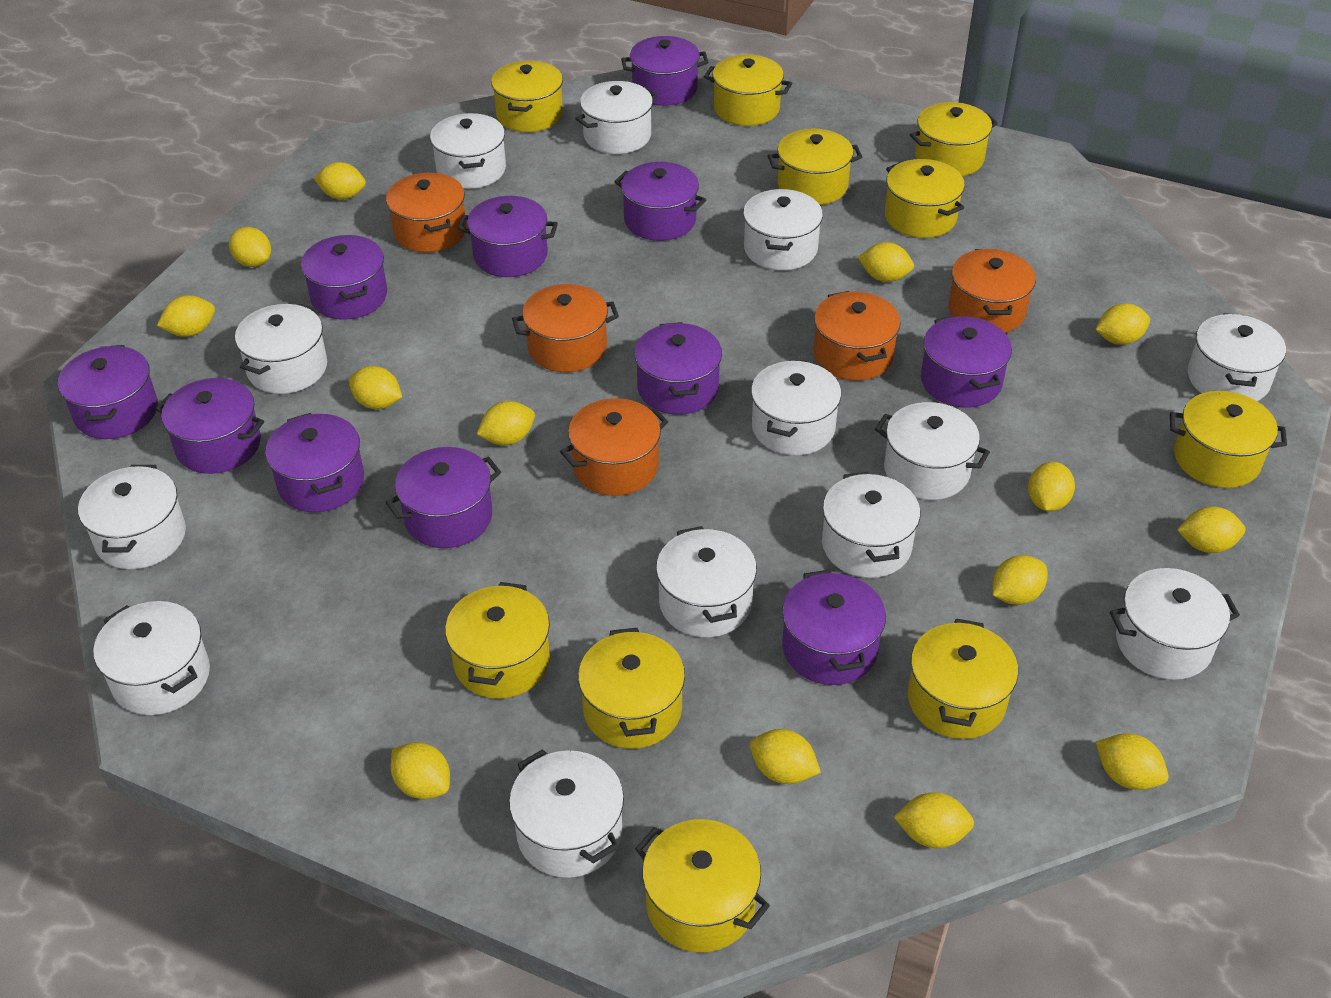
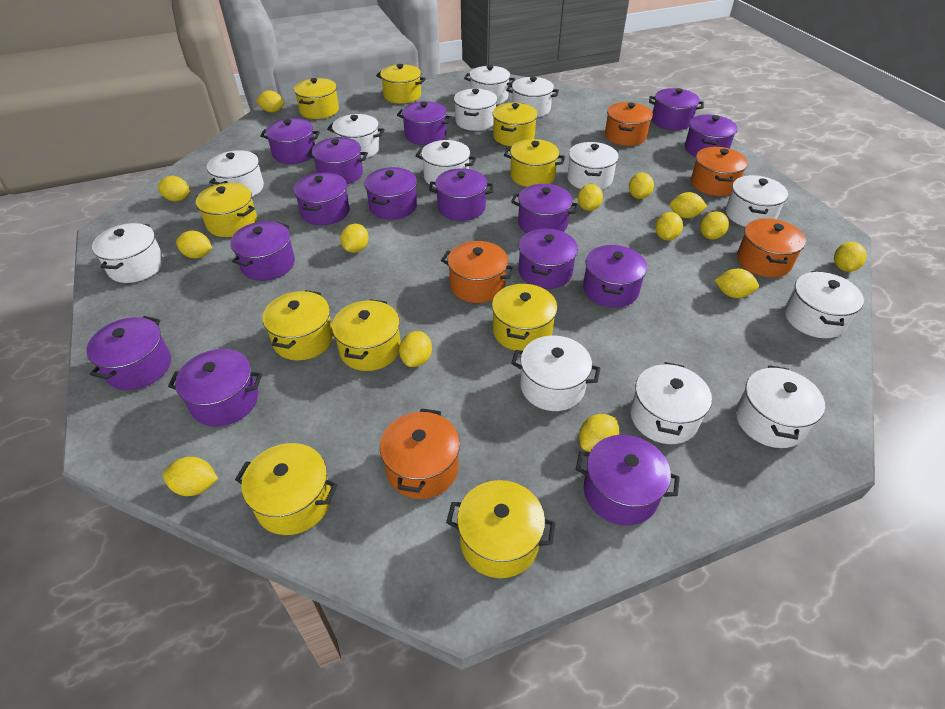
purple pot: [58,345,158,439] [156,378,264,474] [265,413,364,512] [301,235,387,320] [385,447,501,548] [458,196,558,277] [614,162,706,241] [621,36,708,106] [634,322,722,415] [782,569,886,685] [921,316,1012,408] = 11 -> [86,316,171,390] [168,349,262,427] [230,221,295,281] [260,118,320,164] [293,172,350,225] [306,137,368,184] [364,167,417,220] [397,101,452,145] [429,168,494,221] [511,184,579,233] [519,229,578,289] [576,435,680,525] [583,245,647,308] [649,88,704,130] [685,114,737,157] = 15

